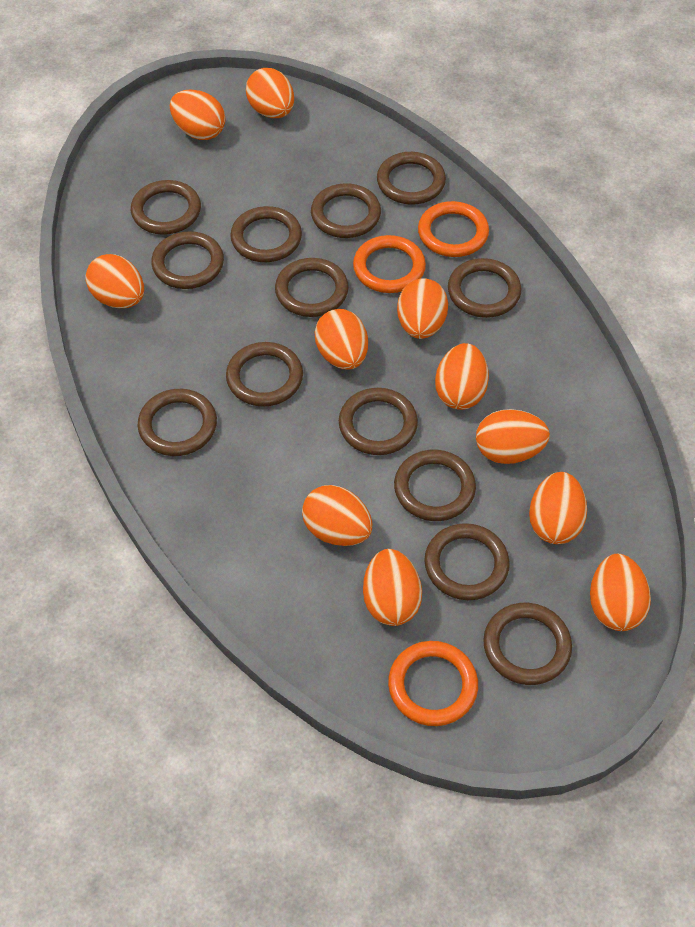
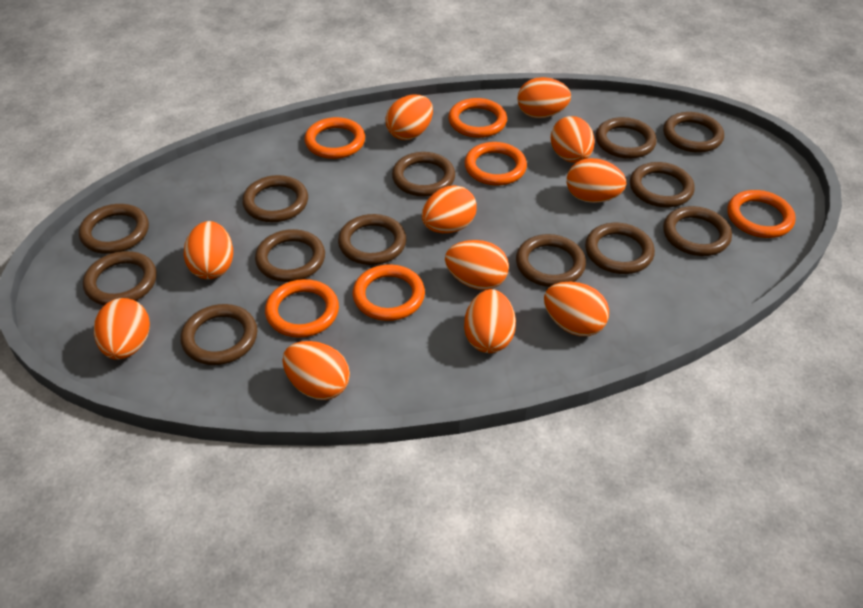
orange ring: [353,235,426,293] [388,641,478,726] [418,201,489,257] = 3 -> [265,279,339,338] [304,117,365,159] [353,264,425,321] [448,98,507,138] [464,142,527,186] [727,190,796,238] = 6

